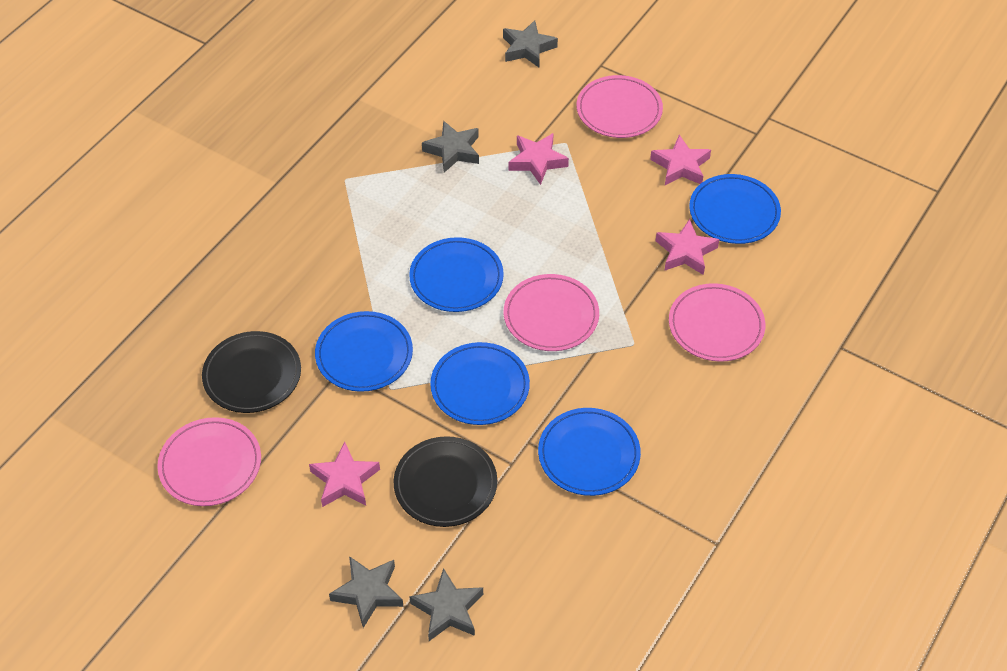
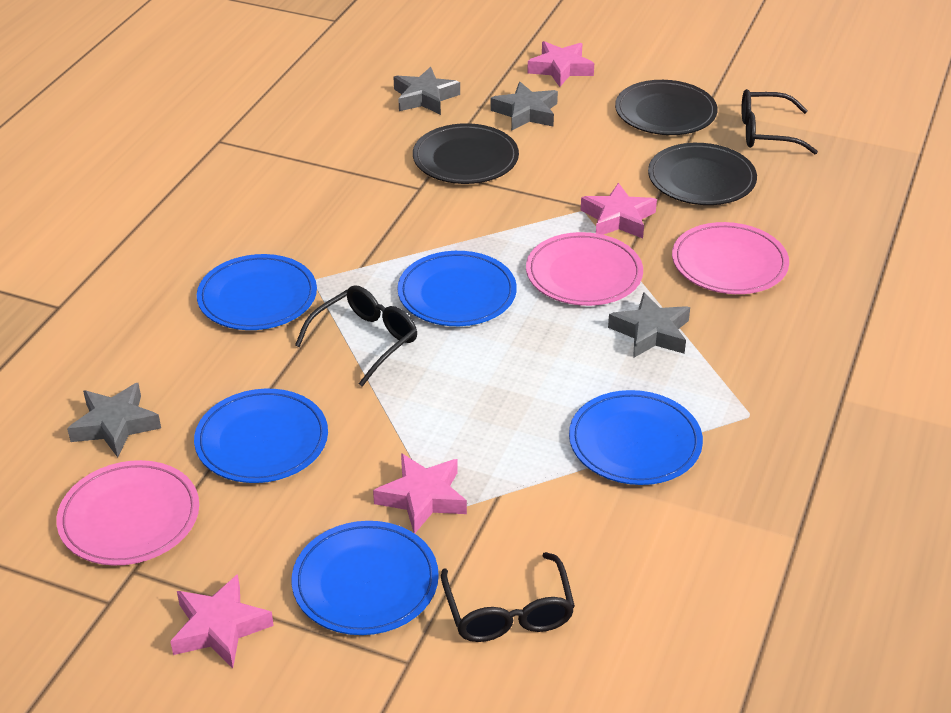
black glasses: none = 0 -> [295,285,417,387] [441,552,575,642] [741,89,818,154] = 3
black plate: [202,331,301,413] [394,436,497,527] = 2 -> [413,123,519,184] [615,80,718,135] [648,143,757,205] = 3
pink plate: [157,417,261,506] [504,274,599,351] [577,75,663,138] [669,283,765,362] = 4 -> [56,460,199,566] [526,232,643,306] [672,222,789,294] = 3

